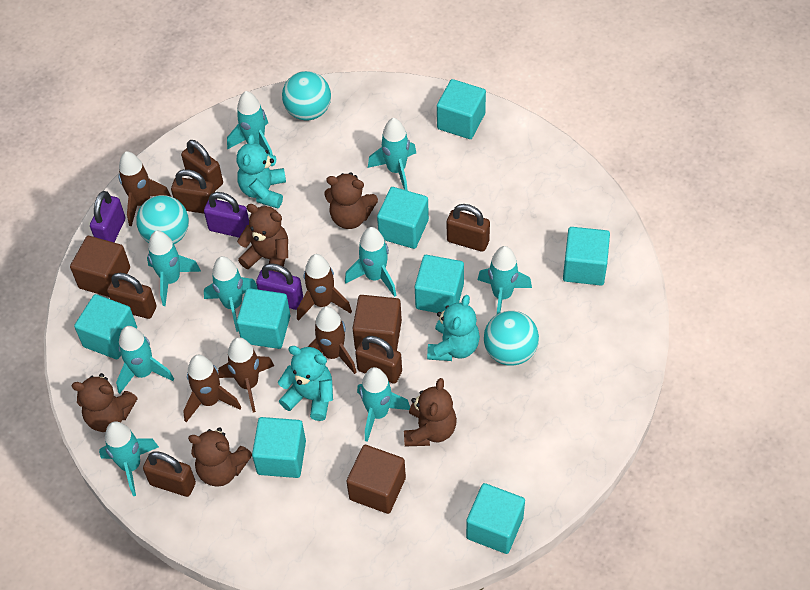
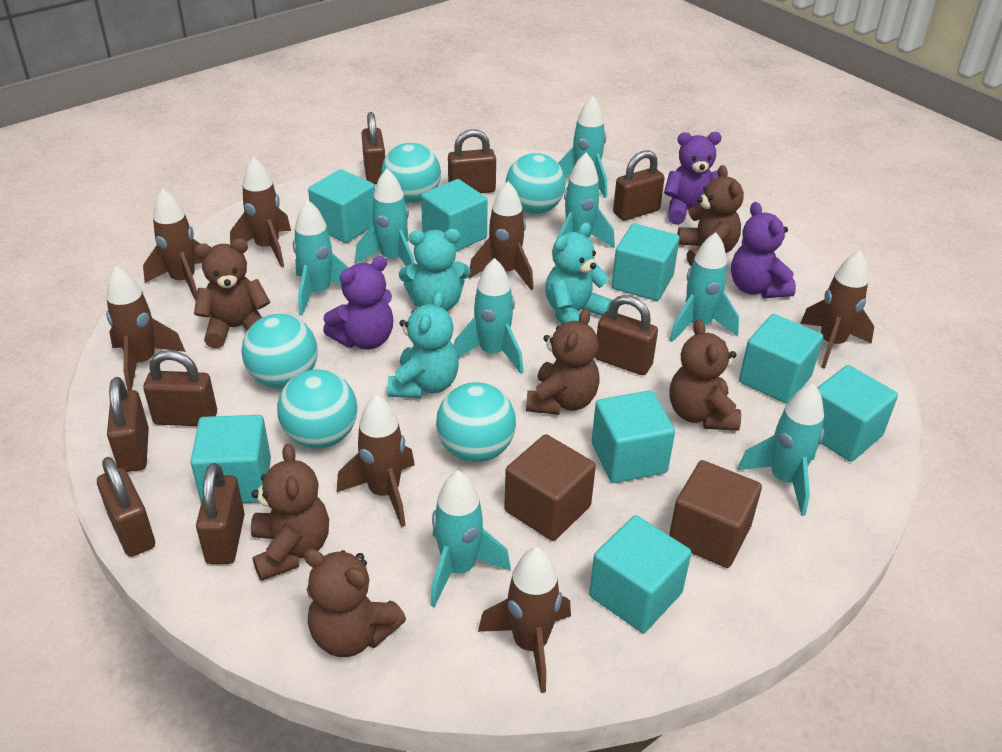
brown cube: [70,236,130,297] [346,445,406,514] [352,295,402,350] = 3 -> [504,434,596,541] [669,460,762,568] = 2
brown padlock: [107,273,157,319] [143,451,196,497] [171,169,217,214] [181,140,223,191] [355,336,402,384] [447,204,490,252] = 6 -> [97,457,155,557] [107,377,149,472] [143,350,217,426] [196,463,245,564] [361,112,385,184] [448,129,496,193] [595,295,658,375] [613,150,665,221] = 8
brown rocket: [118,151,171,227] [183,355,241,422] [218,337,274,412] [297,254,352,321] [308,306,357,374] = 5 -> [106,266,186,391] [143,189,203,301] [230,157,291,267] [337,395,415,527] [469,181,534,290] [478,547,571,693] [800,250,874,369] = 7
brown teddy bear: [72,373,138,432] [188,427,252,487] [237,204,288,273] [324,172,378,229] [404,378,457,446] = 5 -> [194,238,270,348] [251,444,329,581] [304,548,406,657] [526,309,600,415] [669,319,741,431] [677,165,744,267] = 6
purple padlock: [90,191,125,242] [204,192,249,238] [256,263,303,310] = 3 -> none = 0
purple teddy bear: none = 0 -> [323,256,393,350] [664,132,722,225] [731,202,796,298] = 3
turquoise ball: [136,195,189,244] [282,71,331,121] [484,311,539,366] = 3 -> [241,314,318,388] [277,369,357,449] [381,143,441,203] [436,382,516,462] [506,153,565,214] = 5
turquoise rocket: [99,421,159,496] [116,326,174,394] [147,231,201,306] [204,256,258,332] [227,91,273,155] [345,227,396,297] [357,367,410,442] [368,118,416,191] [478,246,532,314] = 9 -> [293,200,349,316] [355,169,414,266] [430,471,511,607] [454,258,523,374] [556,153,615,248] [558,96,607,198] [669,232,739,342] [737,383,824,516] = 8

